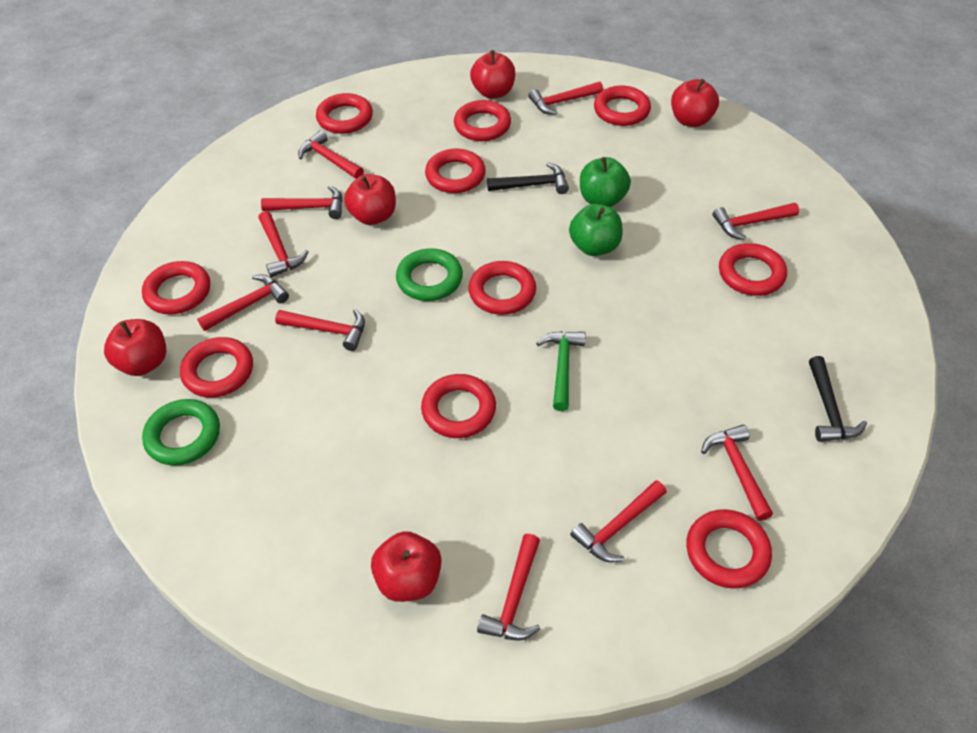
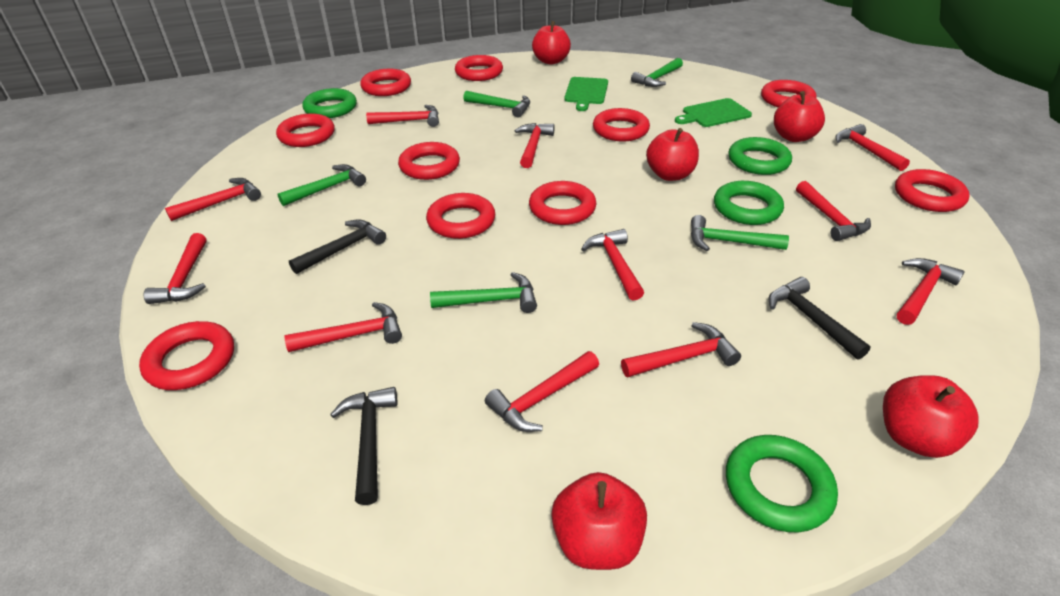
black hammer: [487,163,569,194] [809,356,867,442] = 2 -> [289,219,386,274] [330,387,397,505] [768,277,871,360] = 3
green apple: [569,204,623,256] [580,157,631,207] = 2 -> none = 0
green cutting board: none = 0 -> [564,77,608,111] [675,98,752,127] = 2
green hammer: [536,331,585,411] = 1 -> [277,164,366,206] [430,272,537,313] [463,91,530,117] [631,58,683,87] [691,215,789,251] = 5
green ring: [142,399,220,466] [396,248,463,301] = 2 -> [302,88,357,118] [714,181,784,225] [726,435,838,532] [728,137,792,175] = 4
red hammer: [197,274,289,331] [258,211,308,277] [261,185,343,219] [275,309,365,351] [298,130,364,179] [477,534,540,641] [529,82,603,115] [570,480,667,562] [701,425,773,521] [712,203,799,240] = 10 -> [144,233,206,304] [165,178,261,221] [285,302,402,352] [366,105,439,127] [485,351,599,432] [514,123,555,168] [581,229,644,301] [621,322,741,377] [796,181,871,241] [835,124,910,171] [897,258,965,325] = 11

